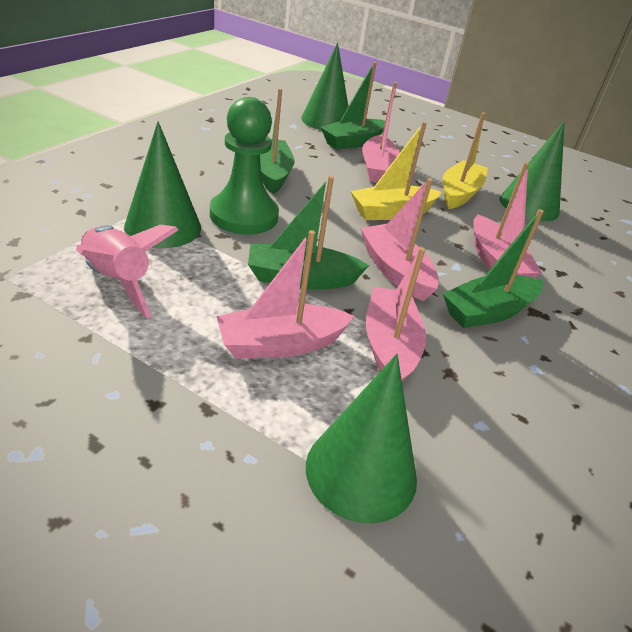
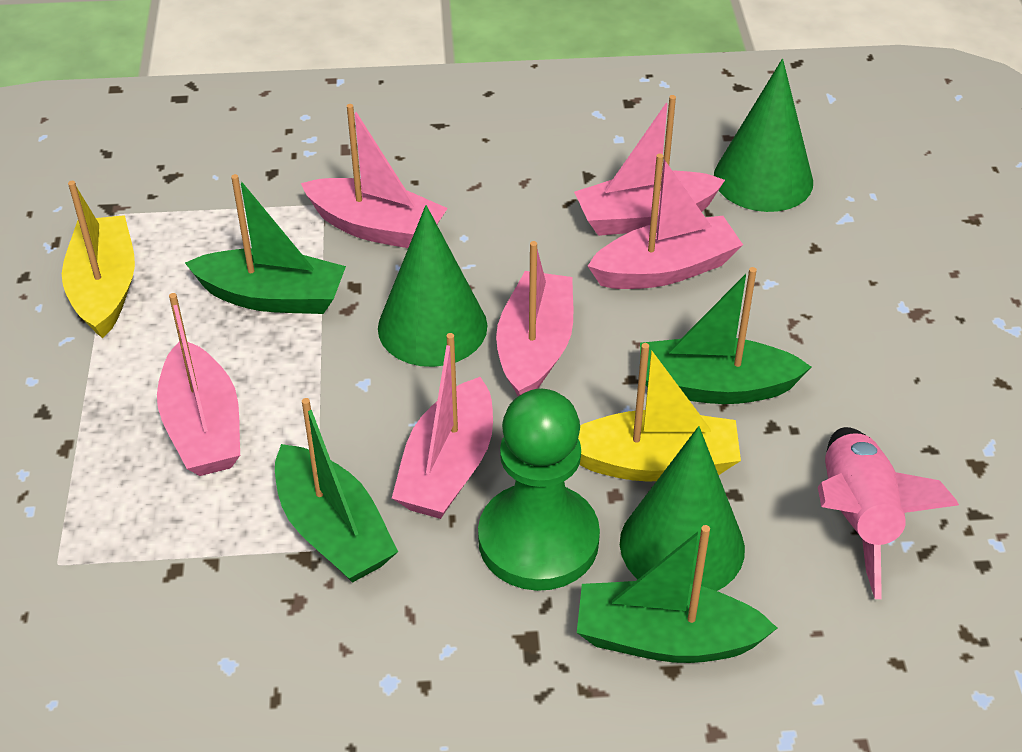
green cone: [124,121,201,248] [301,43,348,130] [306,354,417,523] [500,121,565,221] = 4 -> [378,205,487,367] [620,426,745,591] [714,59,813,212] = 3
pink boat: [216,230,354,359] [360,178,439,301] [362,82,400,183] [366,247,426,381] [473,163,542,278] = 5 -> [157,293,240,476] [301,104,448,248] [392,333,493,519] [496,241,573,396] [574,95,725,236] [588,153,743,289] = 6

